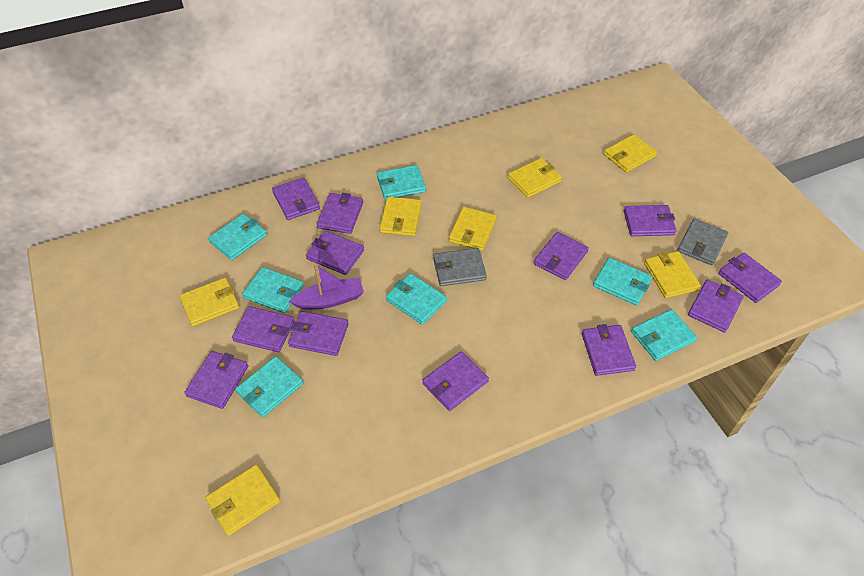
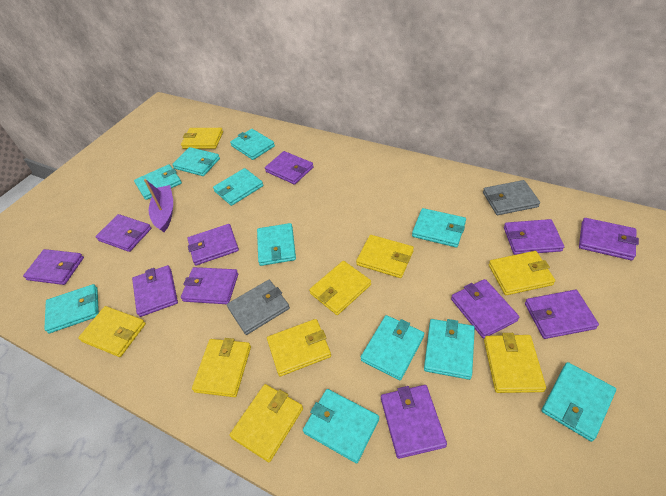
purple wallet: [184,351,248,409] [232,306,294,352] [272,177,320,220] [288,311,349,356] [306,231,364,275] [317,193,363,234] [422,351,489,411] [534,232,589,280] [582,324,636,376] [624,205,676,236] [688,279,744,333] [718,253,782,303] = 12 -> [23,249,84,285] [96,214,151,252] [132,265,178,317] [181,267,238,304] [188,224,239,266] [265,151,313,185] [381,385,447,459] [451,279,519,339] [504,219,564,255] [525,290,599,339] [579,218,639,261] = 11
turquoise wallet: [208,214,267,260] [235,356,303,417] [242,267,304,313] [377,165,426,200] [386,273,447,325] [593,258,652,306] [631,309,697,361] = 7 -> [44,284,99,333] [134,164,182,200] [172,147,220,176] [213,168,263,206] [230,129,275,160] [257,223,296,266] [303,389,379,463] [361,315,424,380] [412,208,466,248] [424,319,475,380] [542,362,616,442] = 11
yellow wallet: [180,278,239,326] [205,464,280,536] [380,196,422,236] [449,207,496,251] [508,158,562,198] [604,134,657,172] [644,251,701,298] = 7 -> [78,306,146,357] [181,128,223,149] [192,338,251,397] [229,384,303,462] [267,319,331,376] [309,261,371,315] [356,235,414,278] [484,333,546,393] [489,251,555,295] = 9

